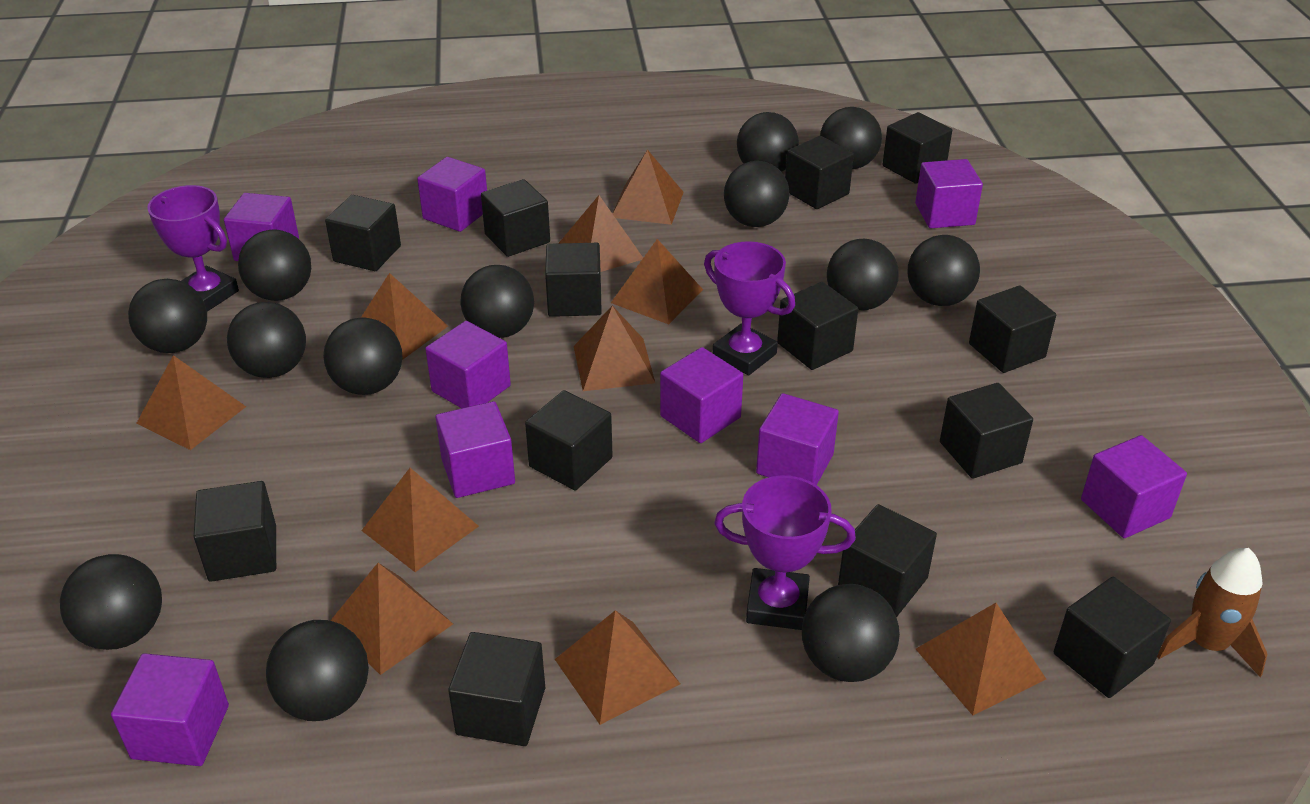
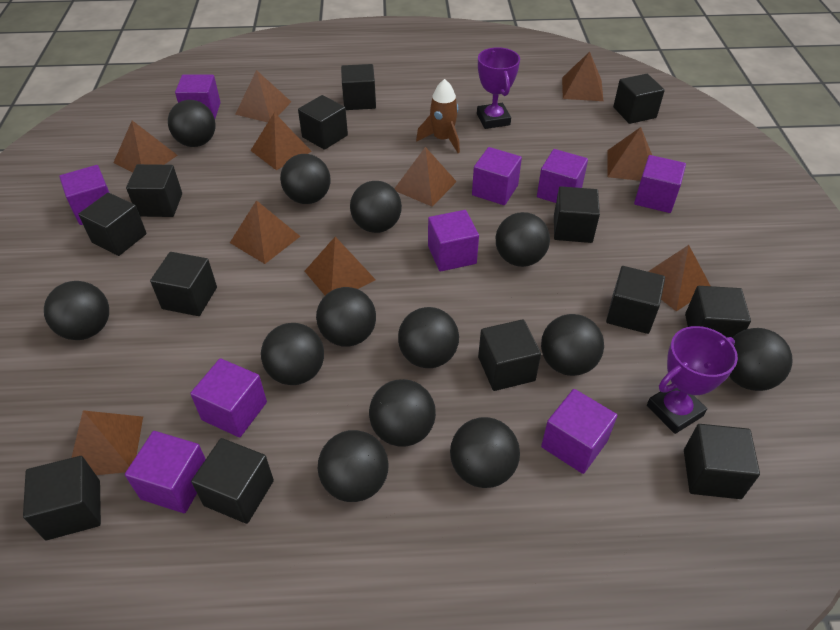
purple trophy: [147,185,239,312] [704,241,795,376] [714,476,856,630] = 3 -> [477,47,520,129] [647,326,738,434] = 2

